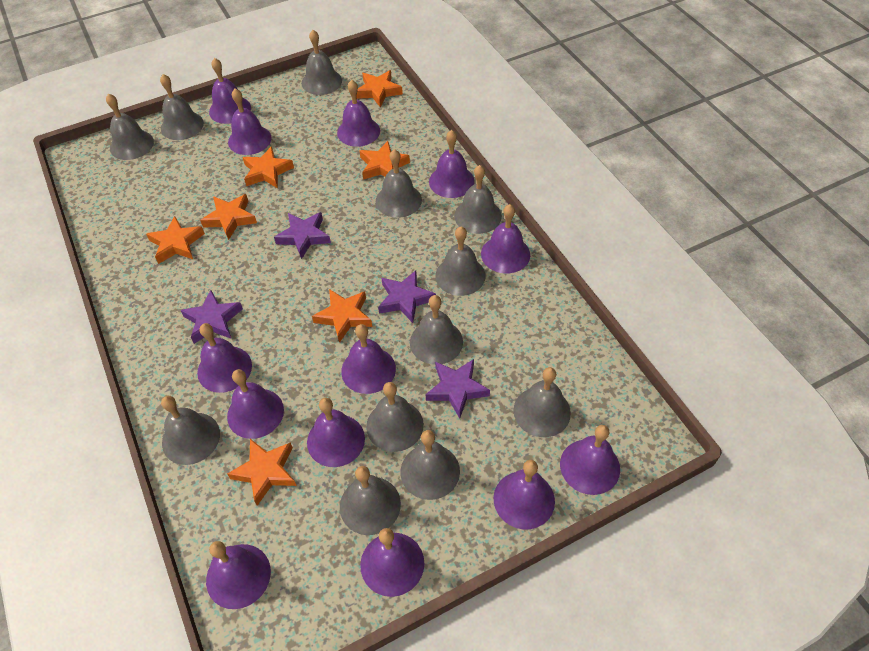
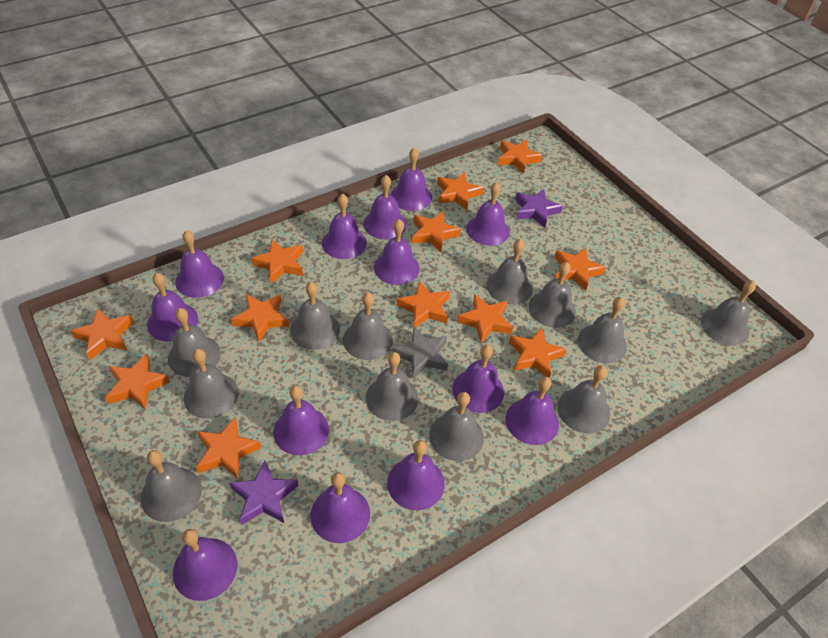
grey star: none = 0 -> [392,327,448,379] = 1
orange star: [146,216,205,264] [200,194,257,240] [227,439,297,506] [242,146,294,188] [312,289,372,343] [356,70,403,107] [359,141,410,180] = 7 -> [70,308,133,360] [105,354,170,410] [196,417,261,479] [231,294,289,342] [251,239,303,284] [397,281,450,328] [412,211,461,252] [437,172,483,210] [457,294,513,343] [498,139,543,174] [509,327,567,378] [554,247,606,291] = 12
purple star: [180,290,243,344] [274,212,331,259] [378,270,436,323] [426,359,490,418] = 4 -> [230,460,299,525] [515,189,563,228] = 2

